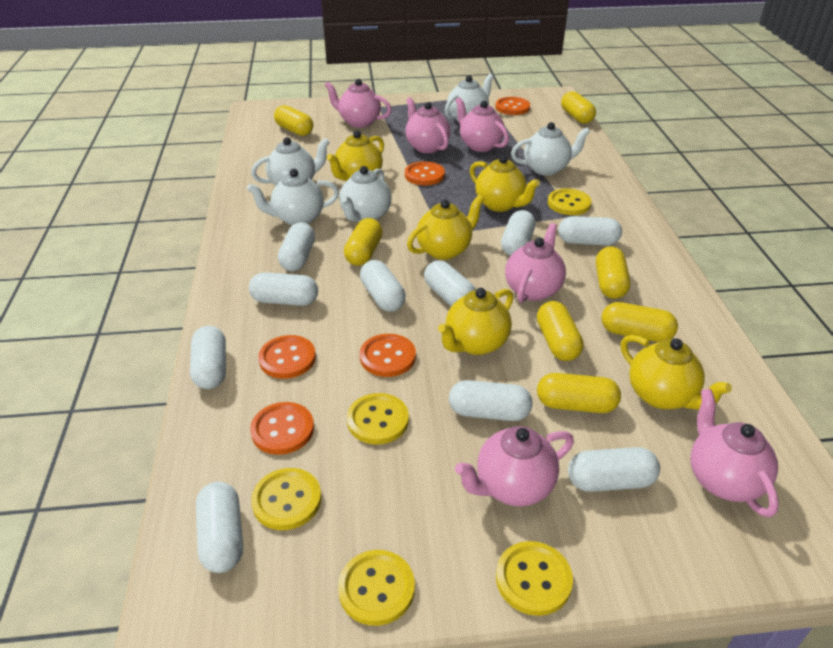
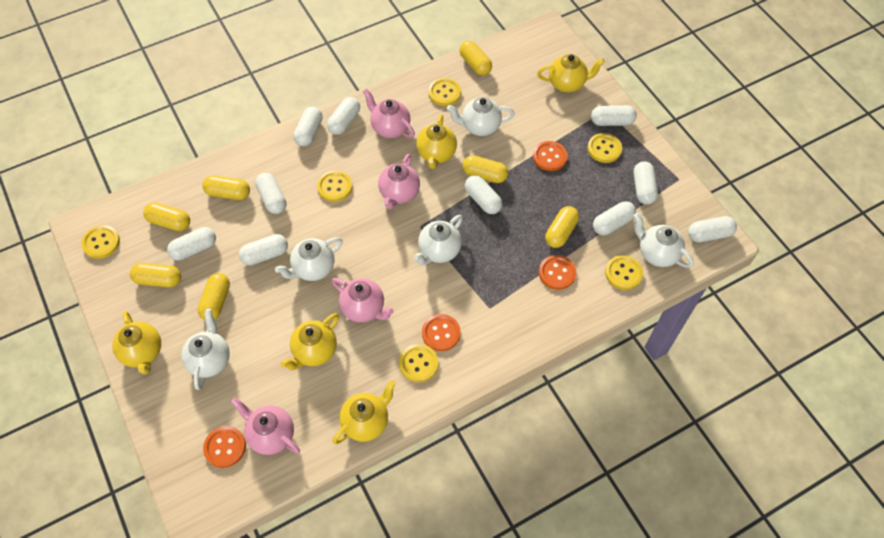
orange button: [250,402,314,455] [258,335,316,379] [360,334,416,377] [405,161,445,185] [495,97,530,115] = 5 -> [203,426,246,468] [422,314,461,351] [533,141,568,171] [539,255,576,290] = 4
pink teapot: [325,79,392,128] [406,97,450,153] [455,97,509,152] [455,426,574,506] [505,223,566,303] [691,389,779,517] = 6 -> [231,397,300,455] [332,278,394,323] [363,88,415,138] [378,154,420,209] = 4
yellow button: [251,468,321,530] [338,550,415,626] [347,393,409,445] [496,541,573,616] [548,188,591,215] = 5 -> [81,225,120,259] [317,170,352,202] [399,344,438,382] [428,78,461,106] [587,133,622,163] [605,255,643,290] = 6

